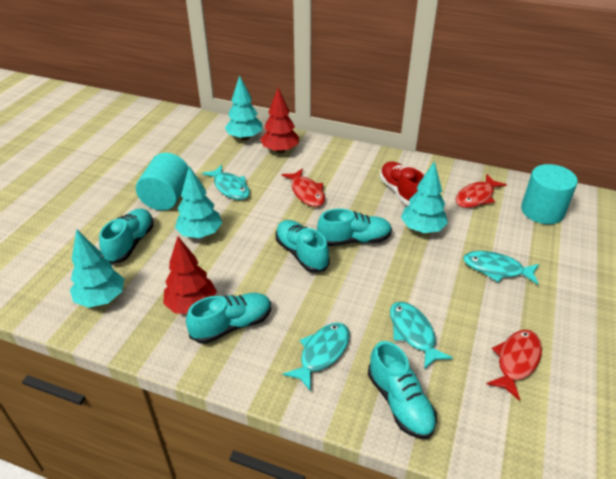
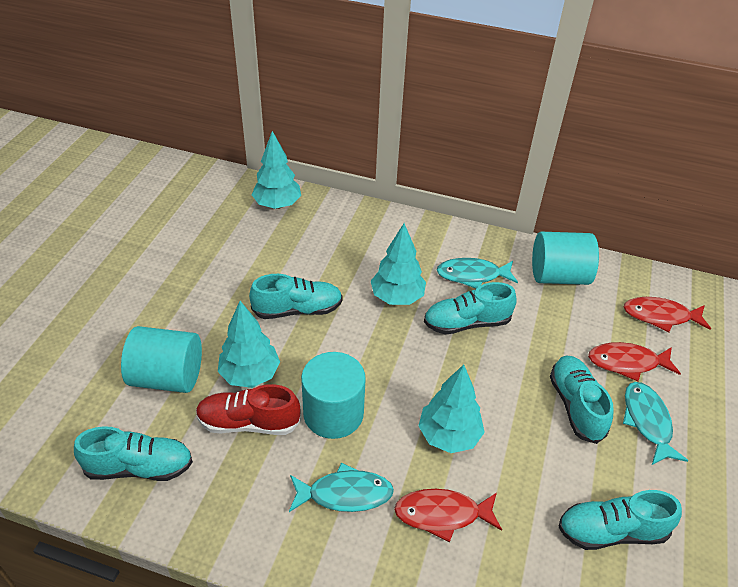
red tree: [163,236,217,314] [260,88,299,153] = 2 -> none = 0
turquoise cylinder: [136,153,189,211] [521,164,578,224] = 2 -> [121,326,202,393] [301,352,366,439] [532,232,599,285] = 3
turquoise fish: [202,165,250,200] [283,323,350,392] [390,302,453,369] [463,251,539,285] = 4 -> [289,463,394,512] [437,258,518,289] [623,382,689,465] = 3

